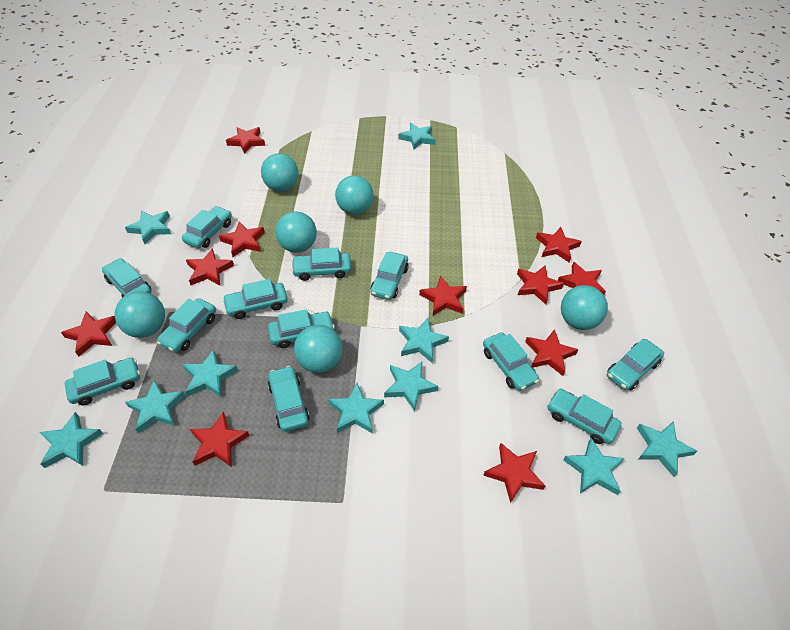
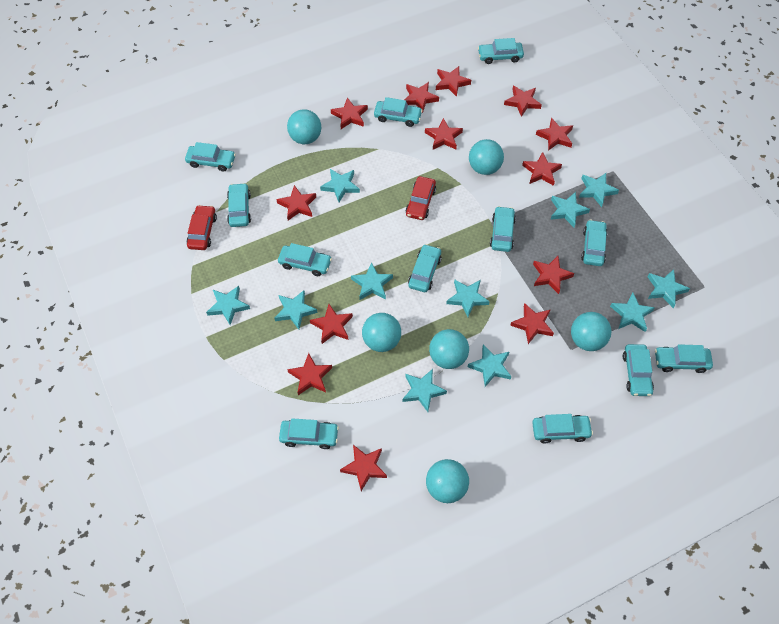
red car: none = 0 -> [187,205,217,250] [405,176,436,220] = 2
red star: [61,312,116,357] [186,248,234,285] [190,412,250,467] [219,221,265,257] [226,127,265,154] [419,275,467,316] [483,443,545,503] [517,266,564,305] [525,329,578,376] [536,227,582,262] [558,262,606,295] = 11 -> [276,185,316,220] [287,353,332,395] [310,304,353,344] [331,98,368,129] [340,445,387,491] [404,82,439,113] [425,118,463,150] [436,66,471,97] [504,85,542,117] [510,303,554,344] [522,152,562,186] [533,256,574,294] [536,118,573,151] = 13
turquoise star: [40,412,103,468] [125,210,171,244] [125,380,186,433] [182,349,238,398] [328,383,384,434] [384,362,439,411] [398,123,435,149] [399,318,449,363] [563,438,624,495] [637,421,697,477] = 10 -> [206,286,250,325] [275,290,317,330] [320,169,360,202] [351,262,393,300] [402,369,447,412] [446,280,490,317] [468,345,512,387] [550,192,590,227] [579,173,619,207] [610,293,655,332] [647,269,690,308] = 11

